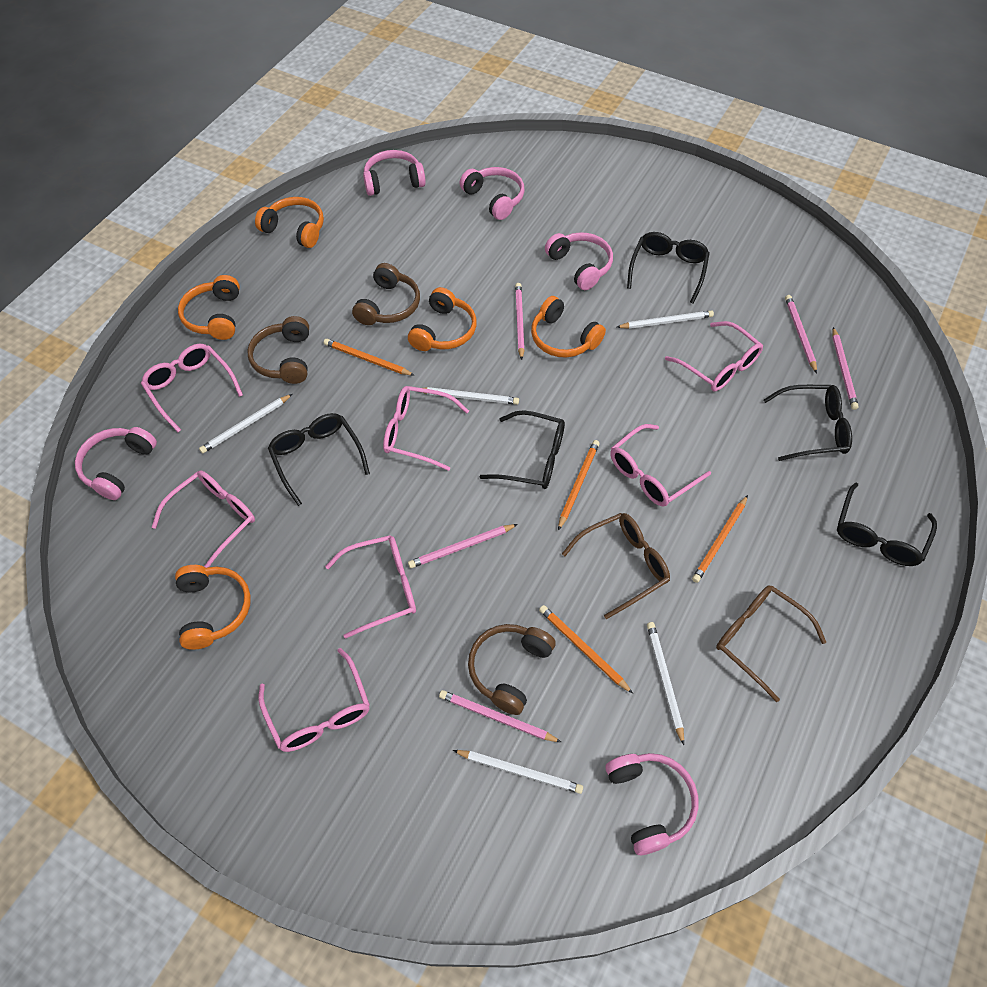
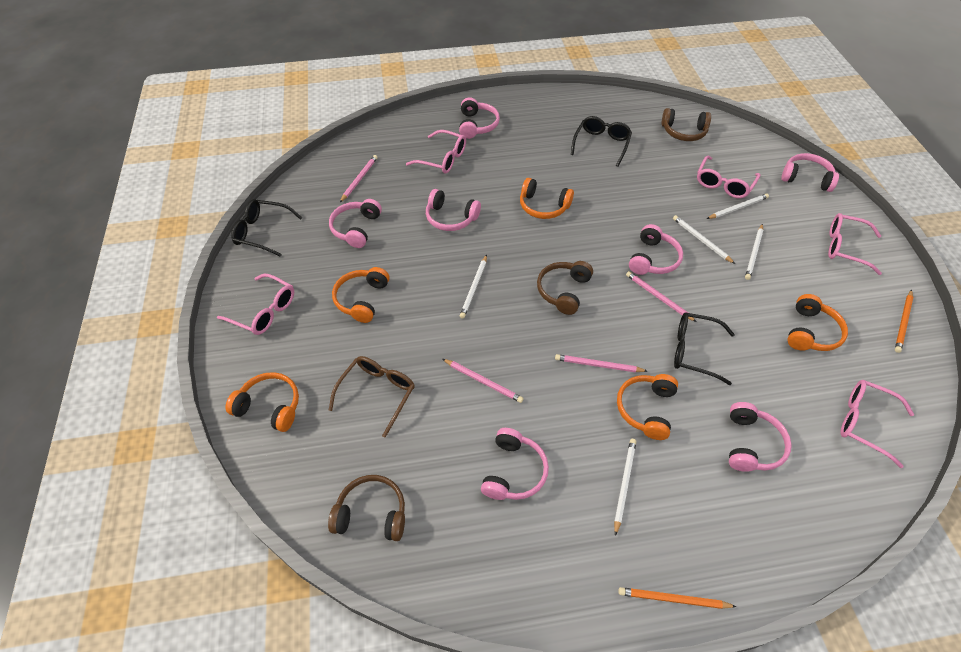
black glasses: [268,413,370,506] [480,410,565,489] [627,232,710,304] [764,385,852,461] [837,483,937,566] = 5 -> [231,199,302,257] [571,116,632,167] [674,312,735,385] = 3
brown glasses: [562,513,670,619] [716,585,826,702] = 2 -> [329,356,415,438] = 1
orange pencil: [324,339,415,376] [539,605,633,694] [558,440,600,530] [692,495,748,583] = 4 -> [618,587,737,609] [895,290,913,353] = 2
pink glasses: [141,344,243,432] [152,471,255,568] [258,648,370,752] [325,535,416,639] [383,386,469,471] [610,424,711,507] [665,321,763,391] = 7 -> [217,274,294,335] [406,130,466,174] [697,155,760,198] [828,213,882,275] [840,380,914,468] = 5
pink headphones: [75,427,157,500] [363,150,426,196] [460,167,525,220] [545,232,613,290] [605,753,698,855] = 5 -> [329,199,382,248] [426,189,481,231] [459,97,500,139] [481,428,549,500] [629,224,683,275] [729,402,792,472] [781,153,839,192] = 7
pink pencil: [408,524,518,568] [439,690,561,742] [515,283,525,360] [785,295,817,373] [833,327,859,410] = 5 -> [340,155,378,202] [443,359,524,403] [555,354,647,372] [626,271,696,322] = 4

